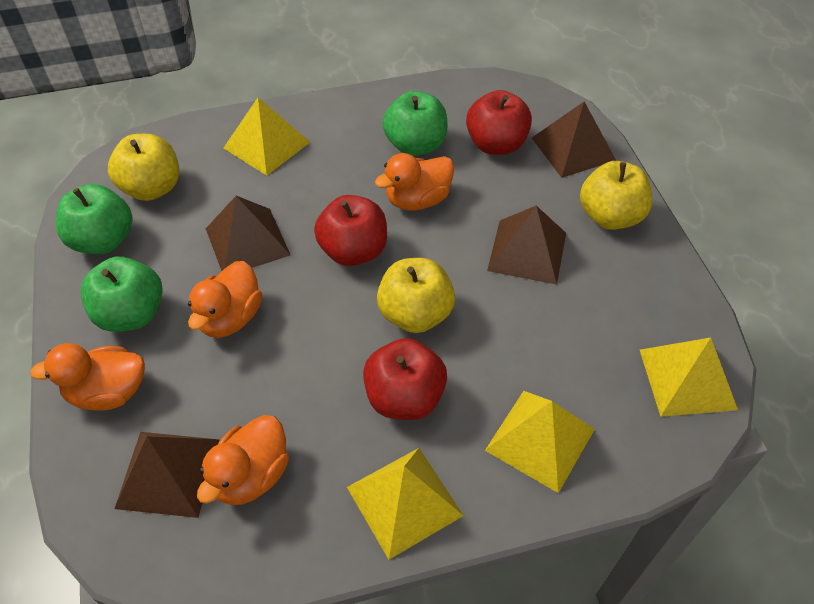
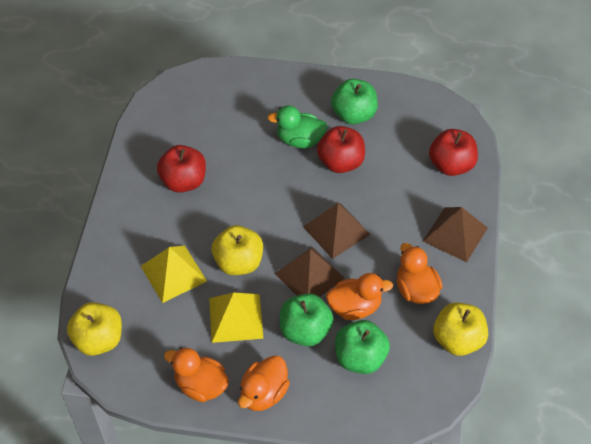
brown pyramid: [114,432,220,518] [206,196,290,271] [487,206,566,285] [532,102,616,178] = 4 -> [275,247,345,297] [303,203,371,259] [423,207,488,263] = 3
green duck: none = 0 -> [267,105,328,148] = 1
yellow pyramid: [224,98,310,176] [347,448,464,560] [485,391,595,493] [640,338,738,417] = 4 -> [141,245,207,303] [209,292,263,343] = 2

